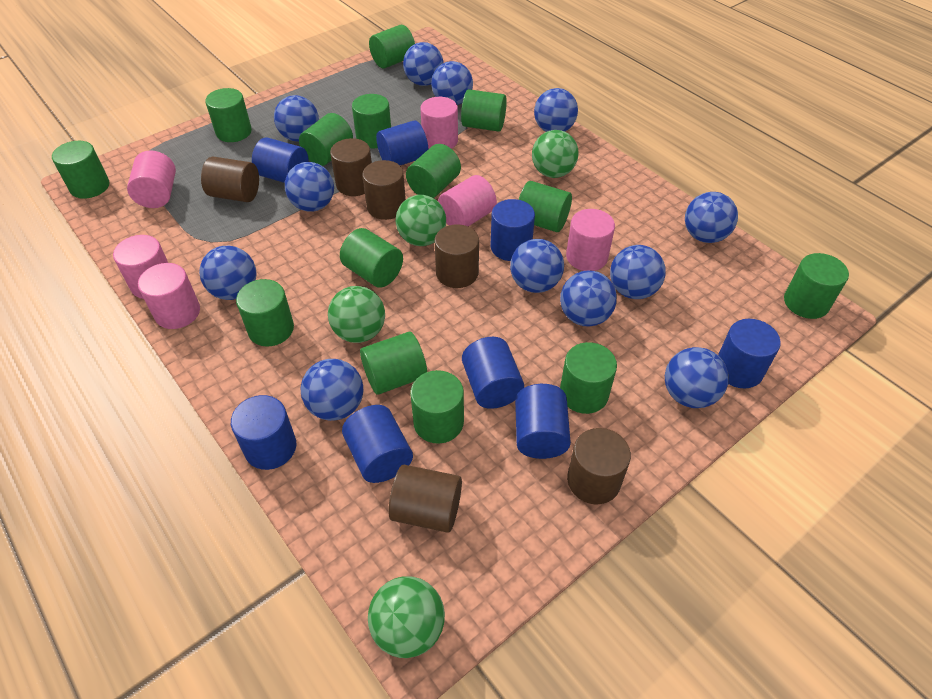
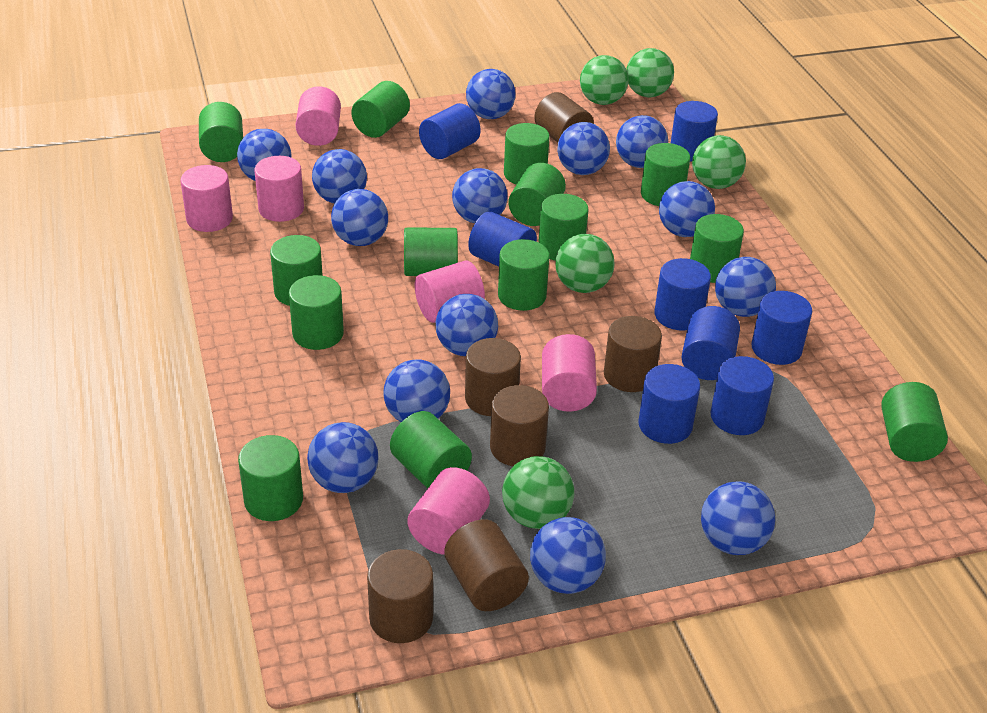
blue ball: [199,245,257,300] [274,95,319,142] [285,162,334,212] [301,359,364,421] [403,42,444,86] [431,61,473,105] [510,239,564,293] [534,88,578,132] [560,270,617,326] [610,245,666,299] [665,347,729,408] [685,192,738,243] = 12 -> [237,129,292,181] [307,422,379,493] [312,149,367,204] [331,189,388,246] [383,359,450,422] [435,294,498,356] [452,168,508,223] [466,69,515,119] [530,517,606,594] [557,122,610,175] [616,115,668,168] [659,181,715,237] [701,481,775,555] [715,257,776,317] = 14
green ball: [328,286,385,343] [368,576,445,658] [396,195,446,246] [532,130,579,178] = 4 -> [502,456,574,529] [555,234,615,293] [580,55,628,105] [626,48,674,97] [692,135,746,189] = 5

